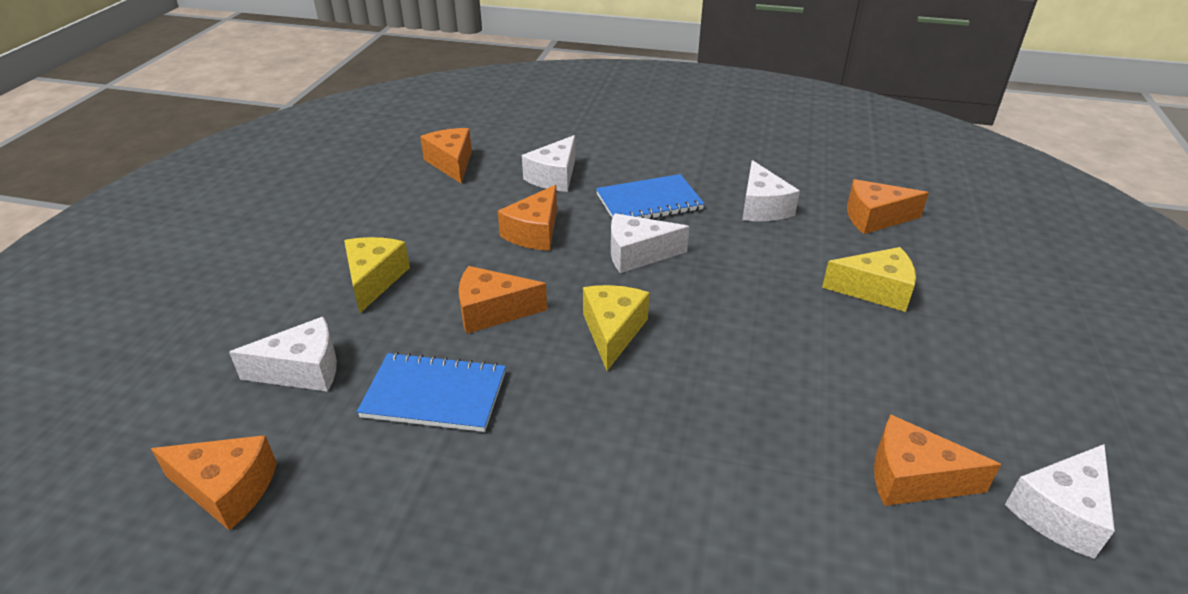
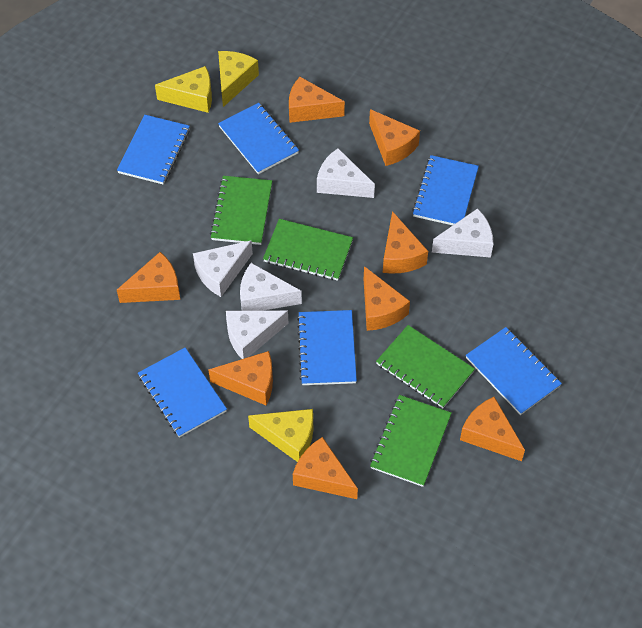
blue notebook: [357,352,506,432] [596,174,705,219] = 2 -> [117,115,190,184] [138,348,227,438] [218,103,299,174] [297,310,357,385] [412,155,479,225] [466,327,562,415] = 6
green notebook: none = 0 -> [210,176,272,245] [263,219,353,281] [370,395,452,487] [376,325,475,408] = 4
orange cheese: [151,435,277,531] [420,128,472,183] [459,266,547,334] [498,185,557,251] [847,179,929,234] [874,415,1001,506] = 6 -> [117,252,180,303] [208,351,273,405] [289,77,345,123] [293,437,358,499] [364,266,410,331] [369,109,420,166] [383,211,428,274] [460,397,525,461] = 8

